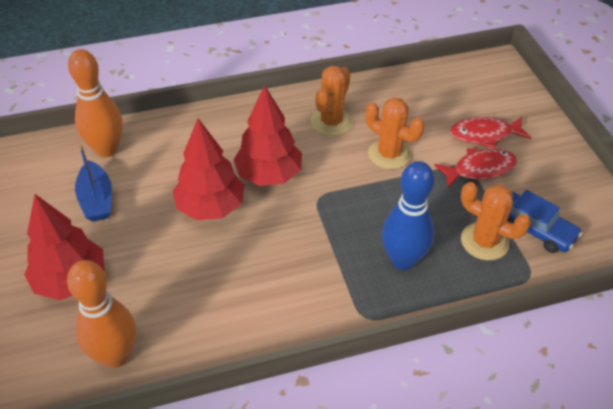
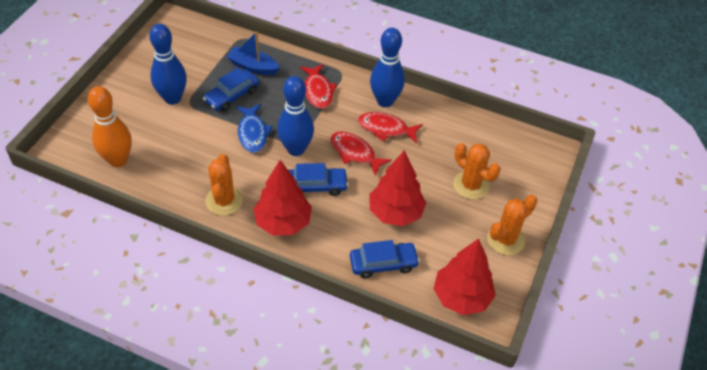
blue bowling pin: [382,161,435,270] = 1 -> [149,24,187,105] [277,76,314,156] [370,28,405,107] = 3
blue car: [507,190,582,253] = 1 -> [203,68,259,111] [288,163,348,196] [350,240,420,278] = 3
blue fish: none = 0 -> [236,104,273,153] = 1
orange bowling pin: [67,260,136,368] [68,49,123,157] = 2 -> [88,86,132,167] = 1
red fish: [434,148,517,188] [450,117,531,149] = 2 -> [300,64,337,109] [330,132,392,176] [358,112,423,143] = 3

